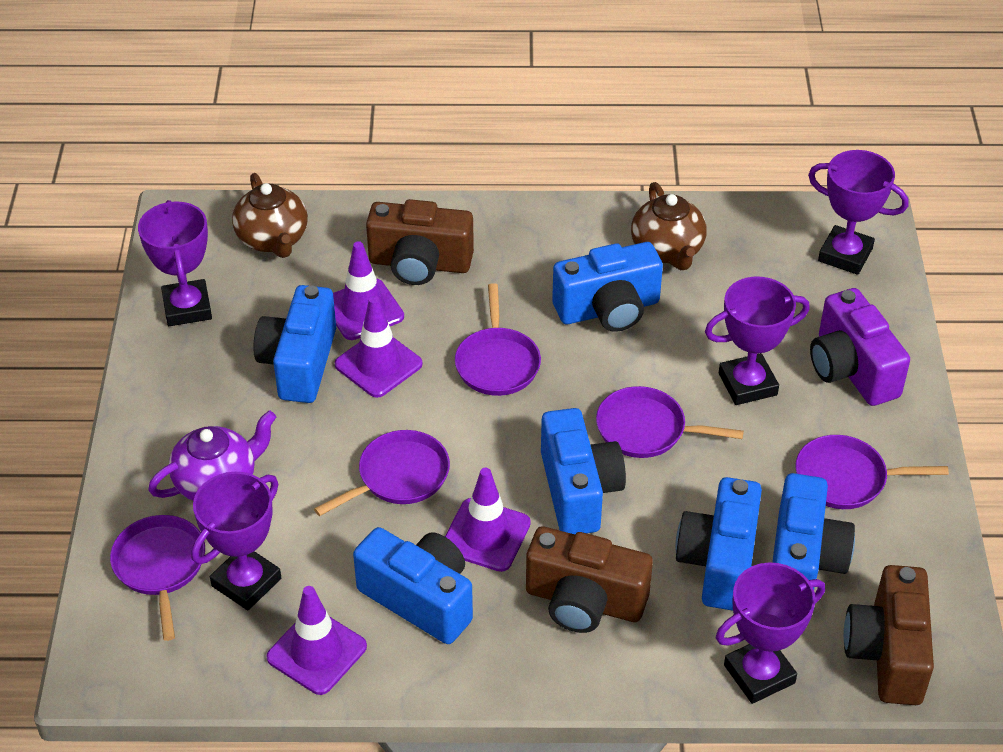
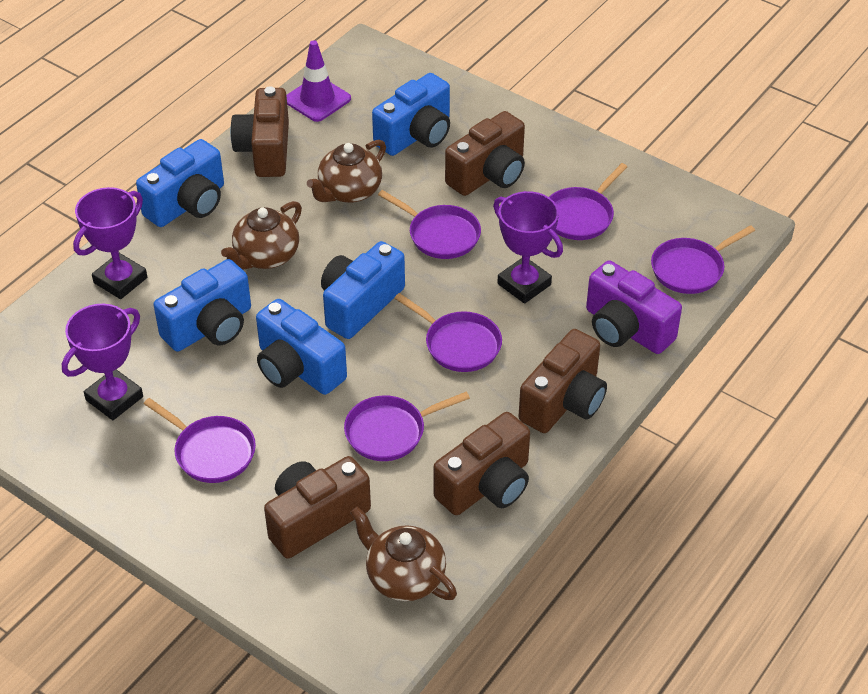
blue camera: [253,285,336,403] [353,527,473,644] [541,408,626,534] [552,242,663,332] [675,477,762,611] [772,473,855,589] = 6 -> [136,139,224,227] [154,259,251,352] [256,299,347,395] [321,241,405,339] [372,73,450,156] = 5
brown camera: [366,199,474,285] [526,526,653,633] [844,565,934,705] = 3 -> [230,86,289,177] [264,456,371,559] [434,412,530,515] [445,111,525,196] [519,329,607,433] = 5
brown teapot: [232,173,308,258] [631,182,707,270] = 2 -> [221,201,302,270] [307,140,386,203] [350,506,457,601] = 3
purple pan: [110,515,205,641] [314,430,450,516] [455,283,541,396] [596,386,744,458] [795,435,949,509] = 5 -> [144,398,256,483] [344,392,470,461] [378,190,481,259] [394,293,502,372] [549,163,627,240] [651,225,755,294] = 6
purple teapot: [148,410,276,501] = 1 -> none = 0
purple traffic cone: [266,586,367,695] [333,241,404,340] [335,296,423,398] [445,468,531,572] = 4 -> [286,40,351,122] = 1
purple trophy: [138,200,212,326] [191,471,281,610] [705,277,810,405] [716,562,825,704] [808,150,908,275] = 5 -> [62,304,143,420] [73,187,147,299] [493,191,563,304] = 3

